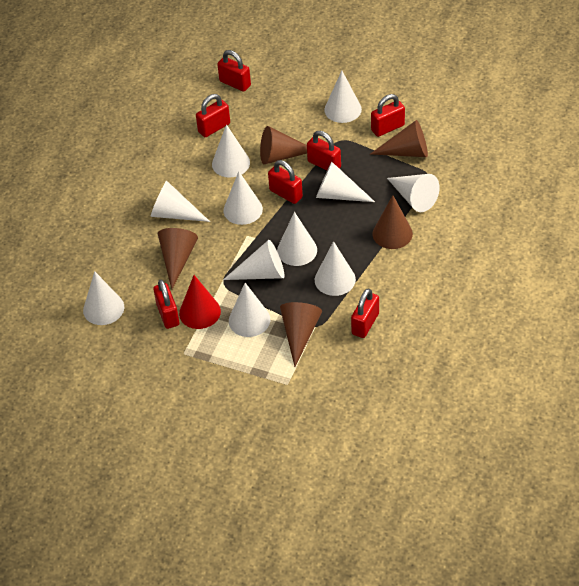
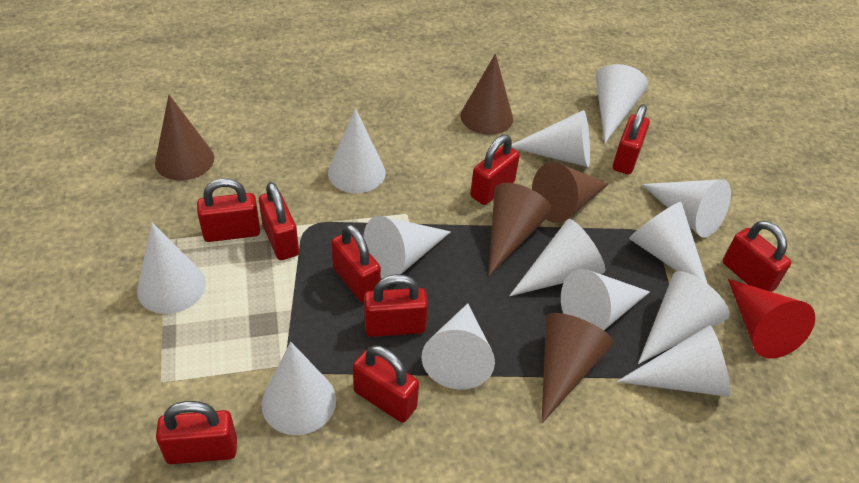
red padlock: [153,280,179,329] [196,94,230,137] [217,50,251,92] [268,160,303,204] [307,131,341,171] [351,288,379,338] [371,94,405,137] = 7 -> [156,401,237,464] [197,178,260,242] [259,182,299,260] [331,224,381,303] [353,345,419,423] [364,274,428,337] [470,135,520,205] [613,104,650,175] [723,221,791,292] = 9
white cone: [83,271,124,325] [151,181,210,222] [212,124,250,178] [223,240,284,280] [224,171,263,225] [229,283,270,337] [277,212,317,266] [315,241,356,296] [316,162,375,202] [324,71,362,123] [387,174,440,212] = 11 -> [137,223,206,314] [261,342,336,435] [328,108,386,193] [363,216,451,279] [421,303,495,390] [509,219,605,296] [511,110,590,167] [561,269,650,330] [596,64,648,143] [617,325,731,397] [629,202,708,284] [638,271,730,364] [641,179,731,238] = 13

